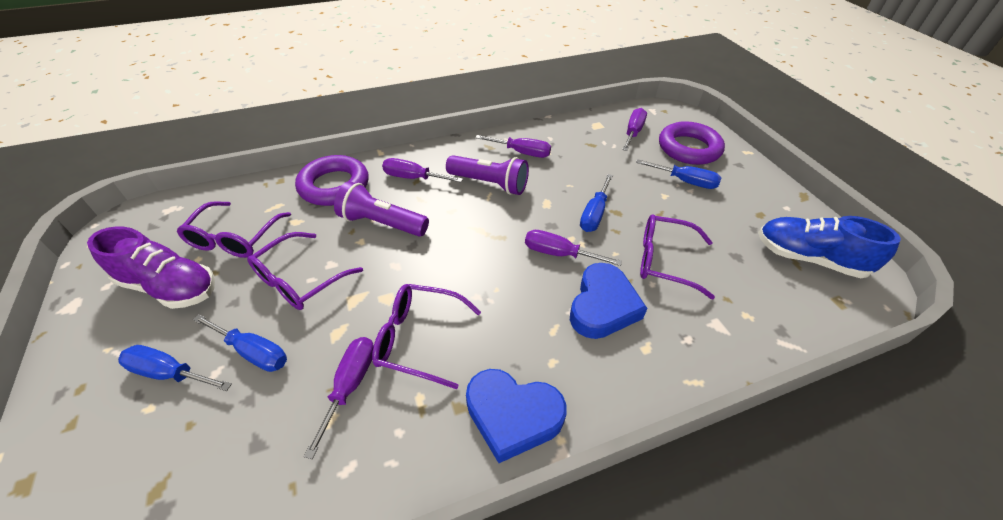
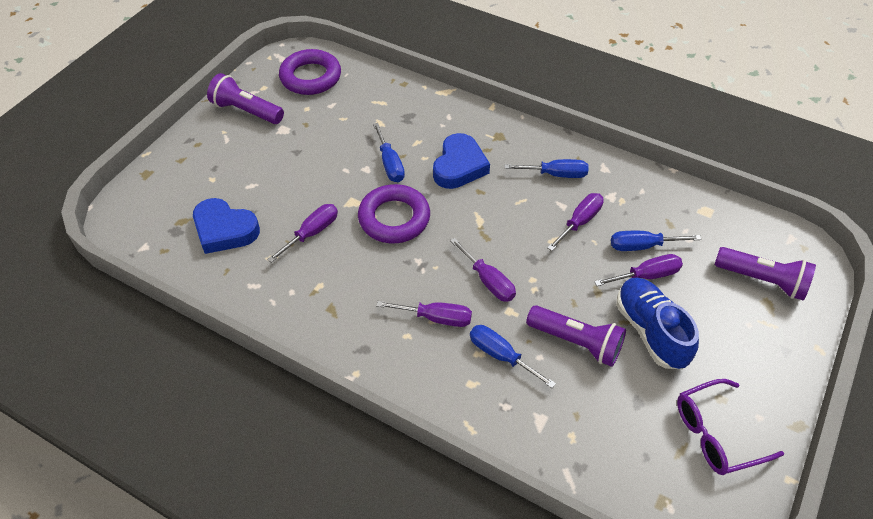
purple flashlight: [334,181,429,237] [446,155,529,195] = 2 -> [207,73,284,124] [526,305,626,367] [715,247,816,301] = 3
purple glasses: [177,201,291,258] [247,232,363,310] [372,284,481,389] [640,214,715,299] = 4 -> [677,379,784,475] = 1
purple shoe: [87,226,215,309] = 1 -> none = 0

